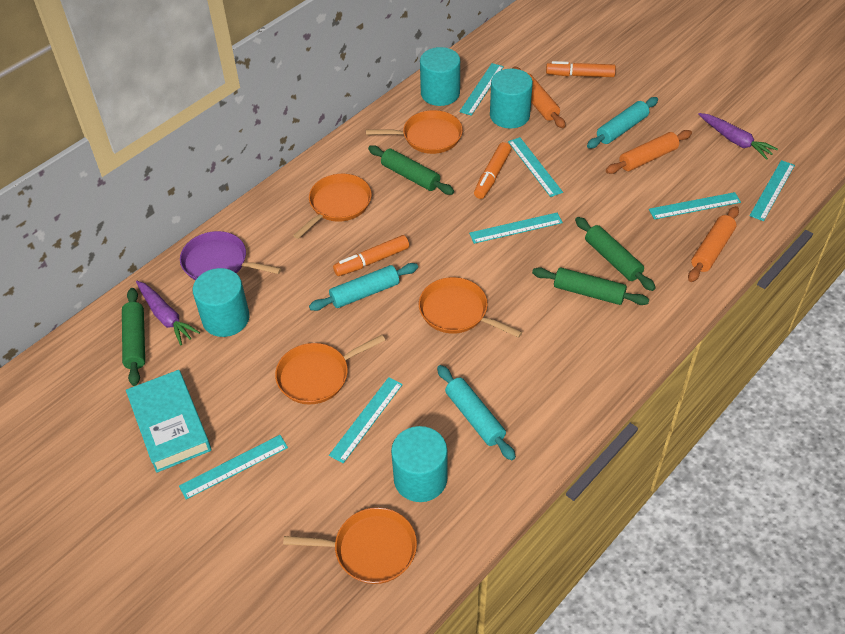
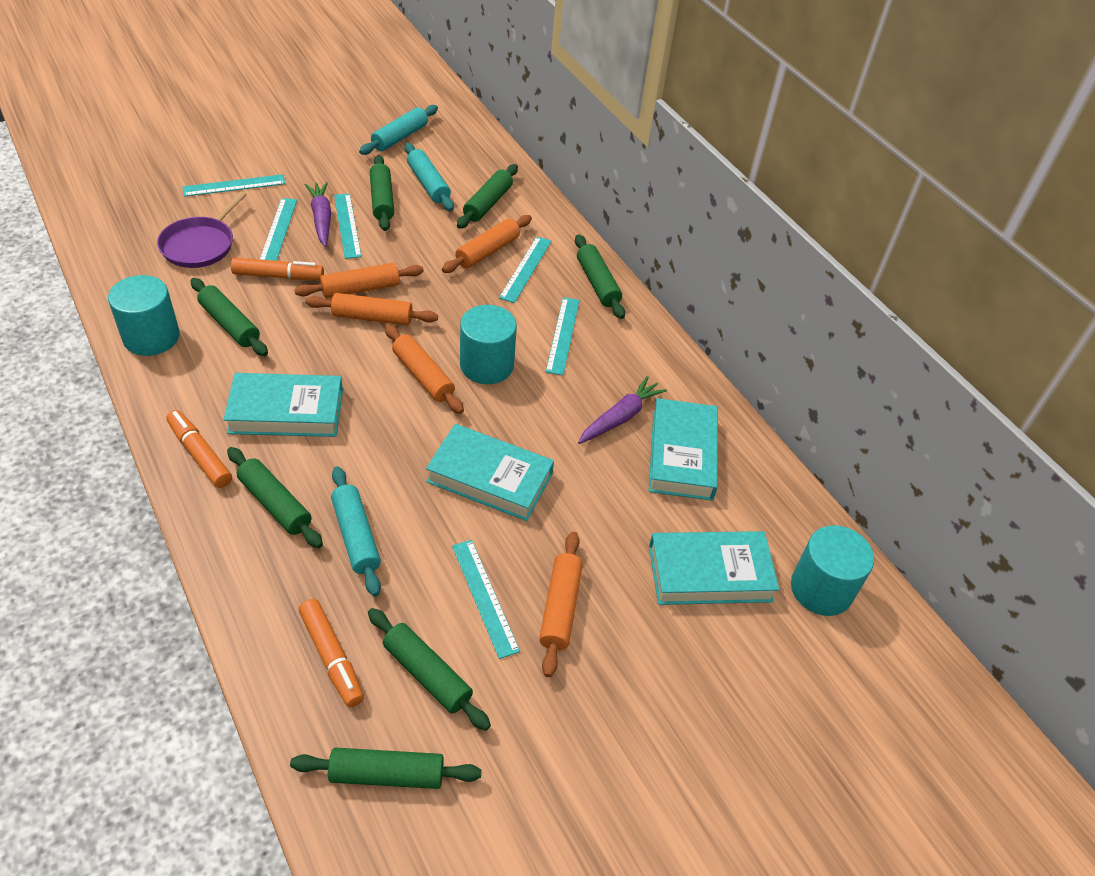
green rolling pin: [122,288,145,386] [368,145,454,195] [532,267,649,305] [575,217,656,291] = 4 -> [191,278,268,356] [227,447,323,548] [290,748,482,789] [368,608,491,731] [370,155,394,231] [457,164,518,229] [575,234,625,319] = 7
orange pan: [275,335,385,405] [283,507,417,584] [293,174,372,239] [366,110,463,154] [419,277,522,338] = 5 -> none = 0
orange rolling pin: [512,66,566,128] [606,130,692,174] [688,206,739,282] = 3 -> [294,263,424,298] [306,293,438,326] [385,324,464,414] [442,215,532,273] [539,532,583,677] = 5
turquoise book: [126,370,211,473] = 1 -> [223,373,343,437] [426,424,554,521] [649,398,718,500] [649,531,779,605] = 4
turquoise cylinder: [193,268,250,337] [391,426,447,502] [420,47,460,106] [490,69,533,129] = 4 -> [108,275,180,356] [460,305,517,384] [791,525,874,616] = 3
turquoise ruler: [179,435,288,499] [329,377,403,463] [459,63,504,116] [469,213,563,244] [508,137,563,197] [649,192,741,220] [750,160,795,221] = 7 -> [182,174,286,197] [260,198,297,261] [334,194,362,259] [452,540,520,659] [499,237,551,303] [546,297,580,375] = 6

